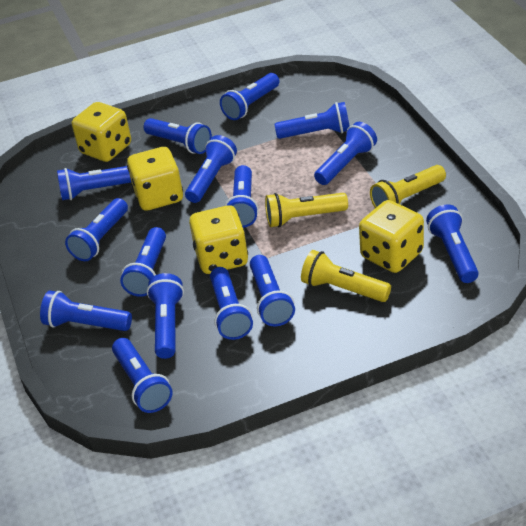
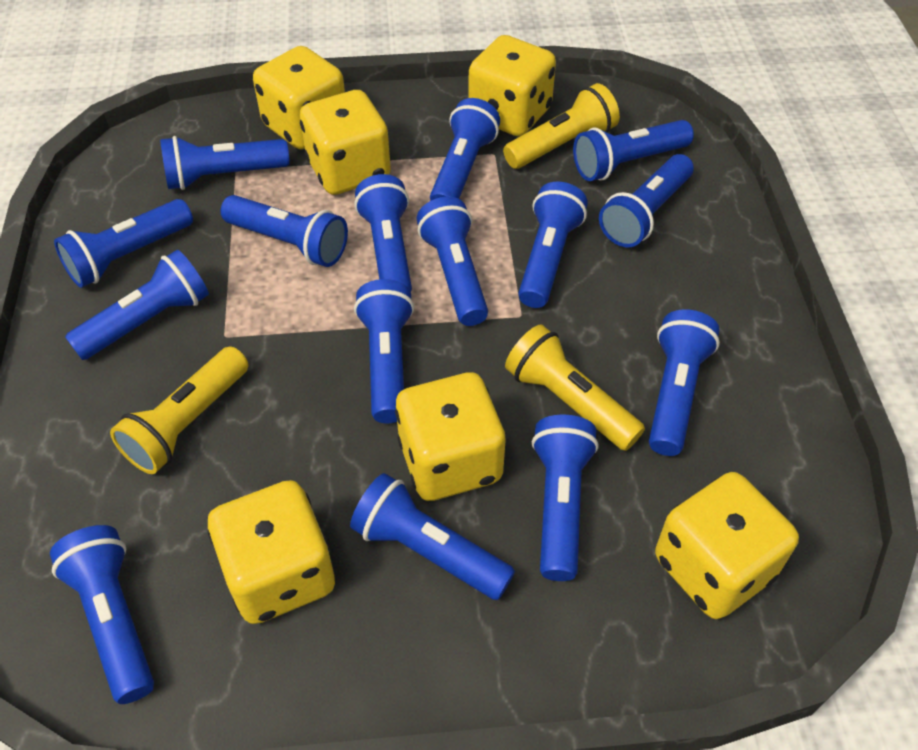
yellow dice: [72,102,131,162] [127,147,183,211] [189,205,248,274] [359,200,424,273] = 4 -> [208,480,335,624] [253,46,345,149] [300,90,391,195] [395,372,506,501] [468,35,556,136] [655,472,799,619] = 6

